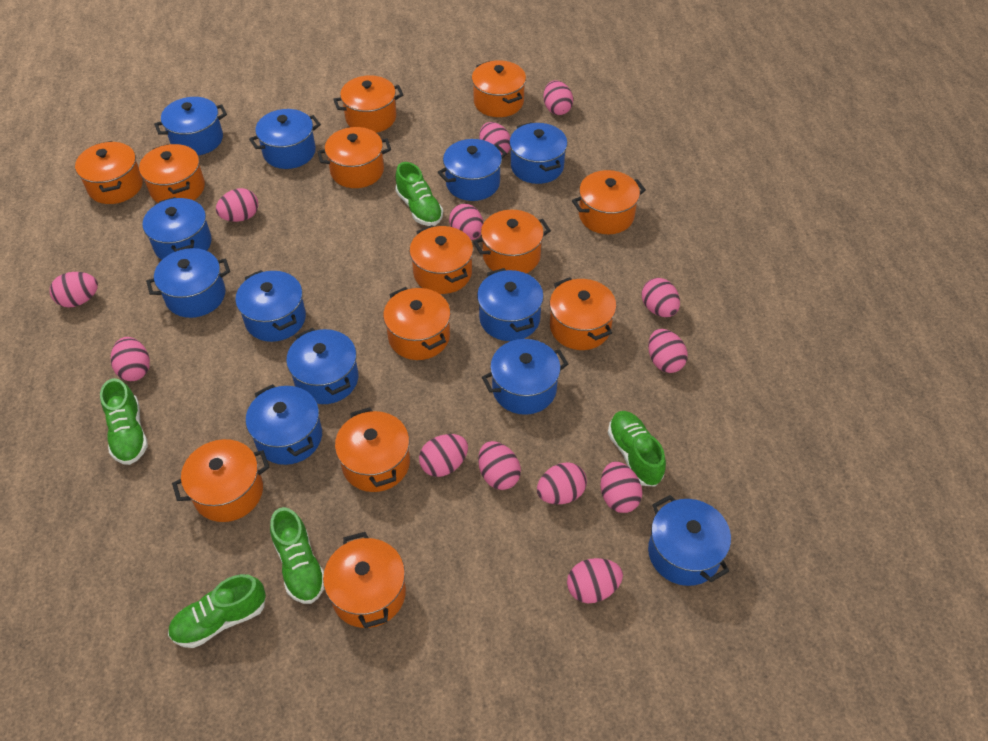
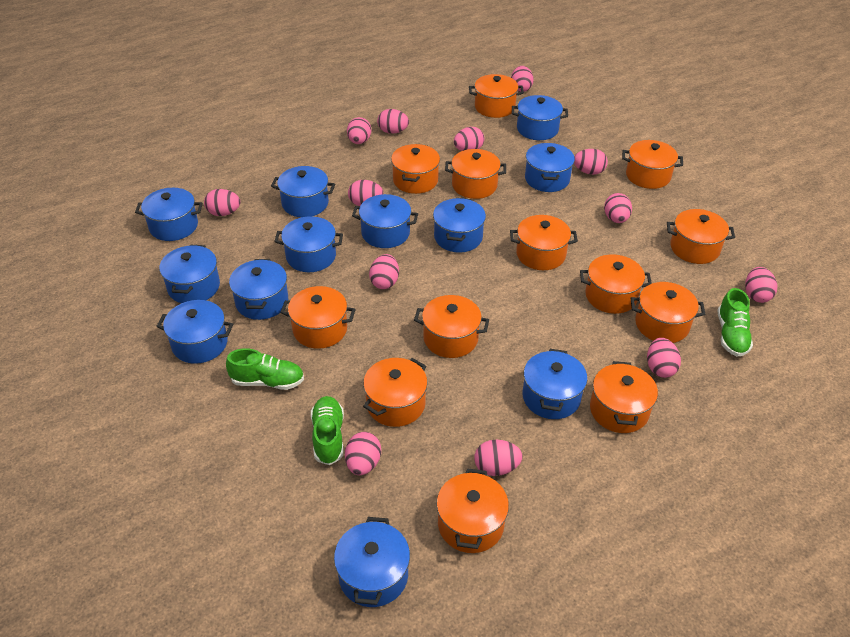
green shoe: [100,378,148,465] [168,574,266,648] [270,507,324,604] [395,162,443,226] [608,411,666,487] = 5 -> [226,348,304,390] [311,396,344,465] [717,288,753,357] = 3

